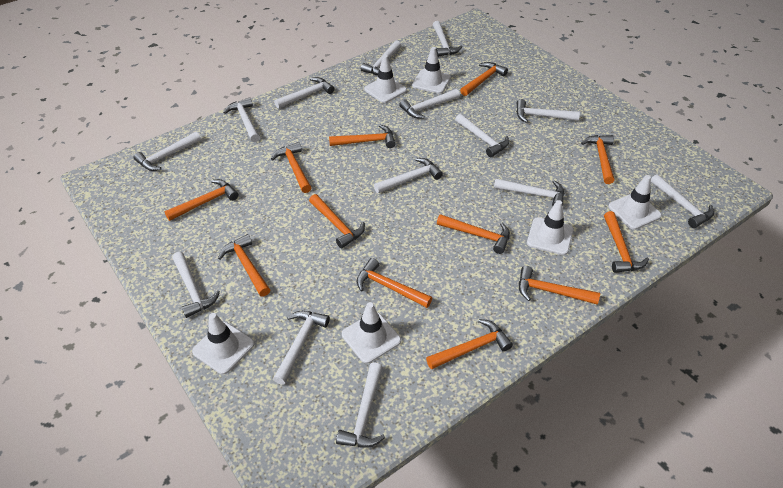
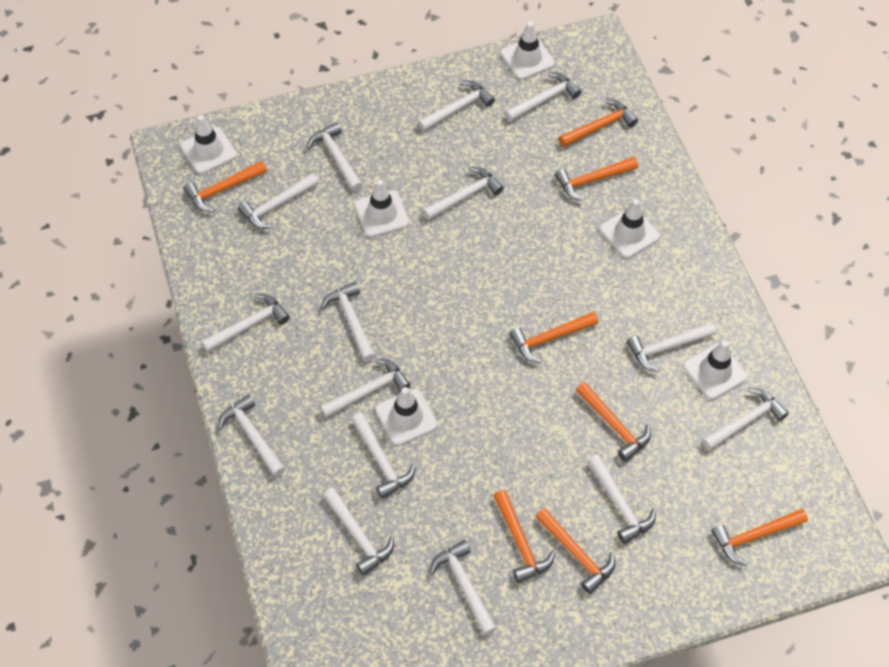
orange hammer: [164,179,238,221] [218,234,270,297] [271,142,312,193] [309,194,365,248] [329,125,395,148] [356,258,432,308] [426,319,513,369] [437,214,510,254] [460,62,508,96] [519,266,600,304] [581,135,615,184] [604,211,649,273] = 12 -> [183,161,267,212] [493,490,556,583] [509,312,598,363] [535,508,615,594] [555,157,638,201] [559,99,638,147] [576,382,651,462] [711,509,808,566] = 8
white hammer: [133,131,201,171] [172,252,220,318] [223,97,260,142] [273,311,330,385] [274,77,335,108] [336,362,385,448] [361,40,401,75] [374,158,443,193] [399,89,460,118] [433,21,462,57] [455,114,509,157] [494,178,564,206] [516,99,580,123] [651,174,714,228] = 14 -> [202,294,290,352] [218,394,286,477] [237,173,319,229] [307,122,363,192] [320,359,411,418] [321,282,376,362] [323,488,394,576] [351,412,416,499] [418,81,495,132] [423,167,504,220] [429,540,497,635] [505,72,581,122] [587,454,656,544] [626,322,716,372] [702,388,789,451] = 15

